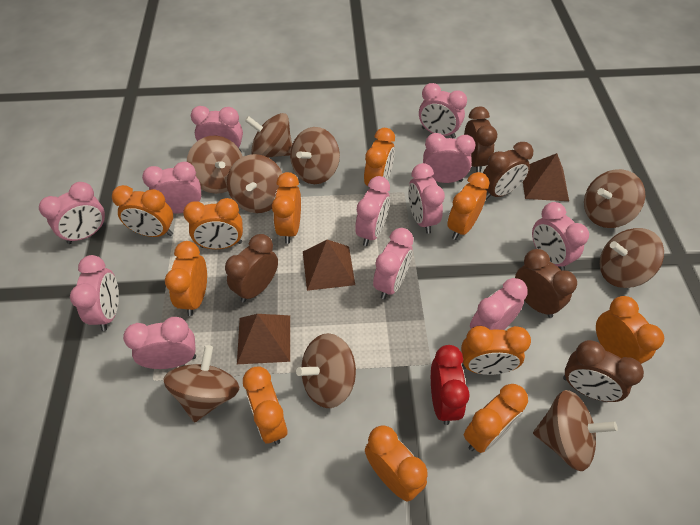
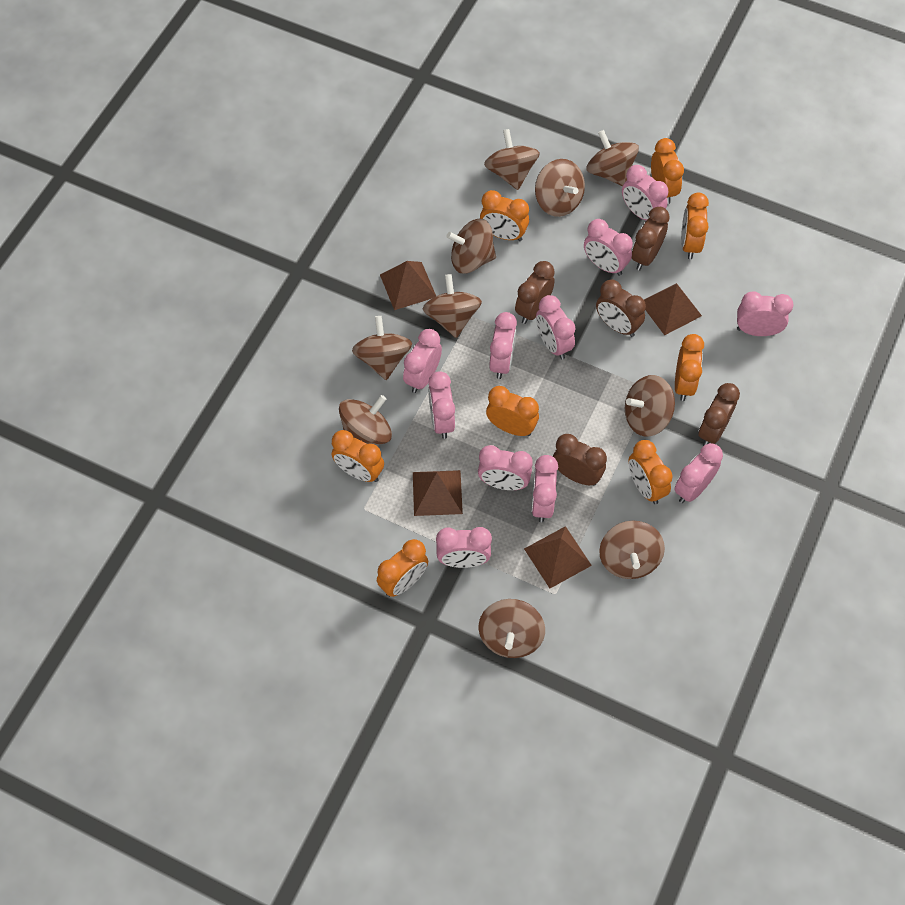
brown pyramid: [237,314,290,364] [303,240,355,291] [523,153,569,201] = 3 -> [380,261,436,310] [413,470,463,516] [524,526,592,588] [644,283,702,335] = 4
brown spinning top: [163,345,239,422] [187,136,243,194] [227,154,283,213] [245,113,292,158] [290,127,340,184] [296,333,356,408] [533,390,618,471] [584,169,645,228] [600,228,664,288] = 9 -> [339,395,392,444] [352,316,412,380] [423,274,482,338] [446,219,496,274] [479,599,545,658] [484,129,540,190] [535,159,585,217] [586,130,639,186] [599,521,665,579] [625,375,675,437] = 10
orange clock: [112,185,173,237] [165,241,207,316] [183,198,243,249] [243,367,288,445] [272,172,301,244] [364,128,395,186] [365,426,428,501] [447,172,489,240] [461,326,531,375] [464,384,528,453] [596,296,664,364] = 11 -> [332,430,384,482] [377,539,428,597] [480,190,529,241] [486,386,539,436] [629,440,673,504] [651,138,684,204] [675,334,704,401] [681,192,709,259] = 8
pink clock: [39,182,106,244] [70,255,119,331] [123,317,196,369] [142,162,201,214] [191,106,243,152] [355,176,390,246] [373,228,414,299] [408,163,445,234] [419,83,467,138] [423,133,476,183] [470,278,528,330] [532,202,589,271] = 12 -> [403,329,442,393] [428,371,455,439] [436,527,492,568] [478,445,533,490] [489,312,517,379] [531,455,558,523] [536,295,575,360] [584,219,633,276] [622,165,668,220] [674,443,723,503] [737,291,794,336] = 11
red clock: [431,345,470,425] = 1 -> none = 0

